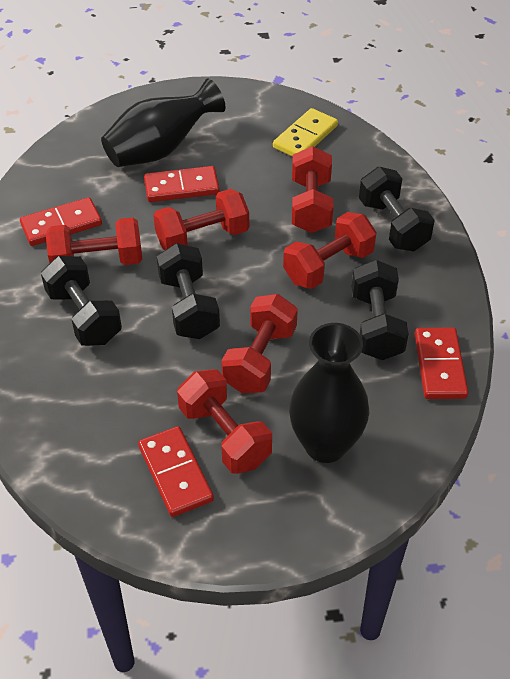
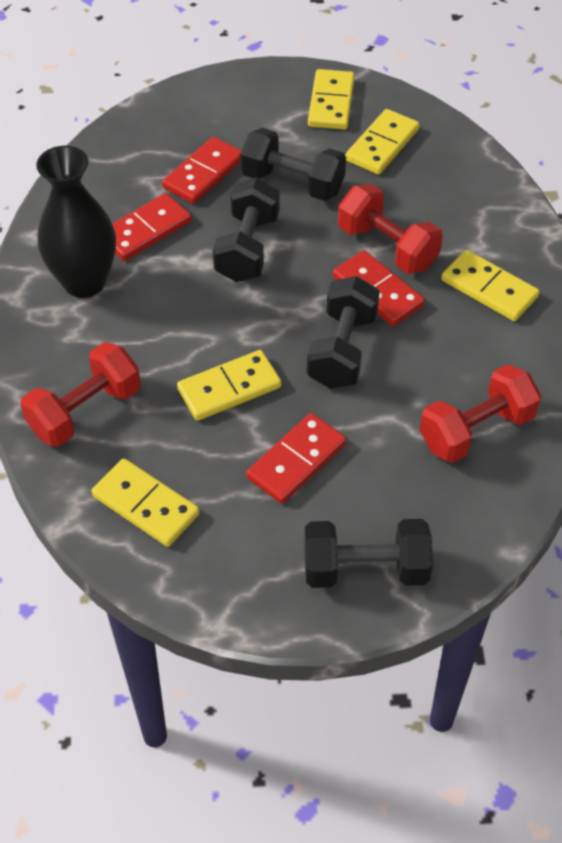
black vase: [101,78,225,167] [289,323,369,463] = 2 -> [36,146,116,298] = 1
red dumbbell: [46,218,142,265] [153,189,249,250] [177,369,272,474] [221,294,298,393] [283,212,377,289] [292,146,333,233] = 6 -> [21,342,141,447] [338,184,443,274] [420,364,541,463] = 3
yellow domino: [273,108,338,157] = 1 -> [91,458,200,547] [177,350,281,421] [308,69,355,129] [345,109,420,175] [441,250,540,321] = 5

